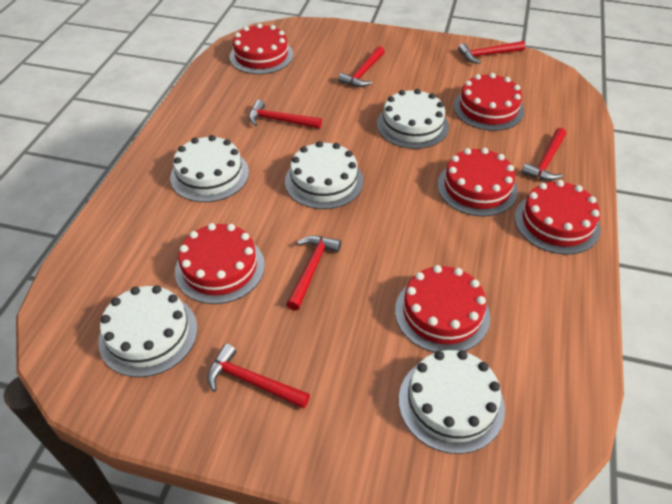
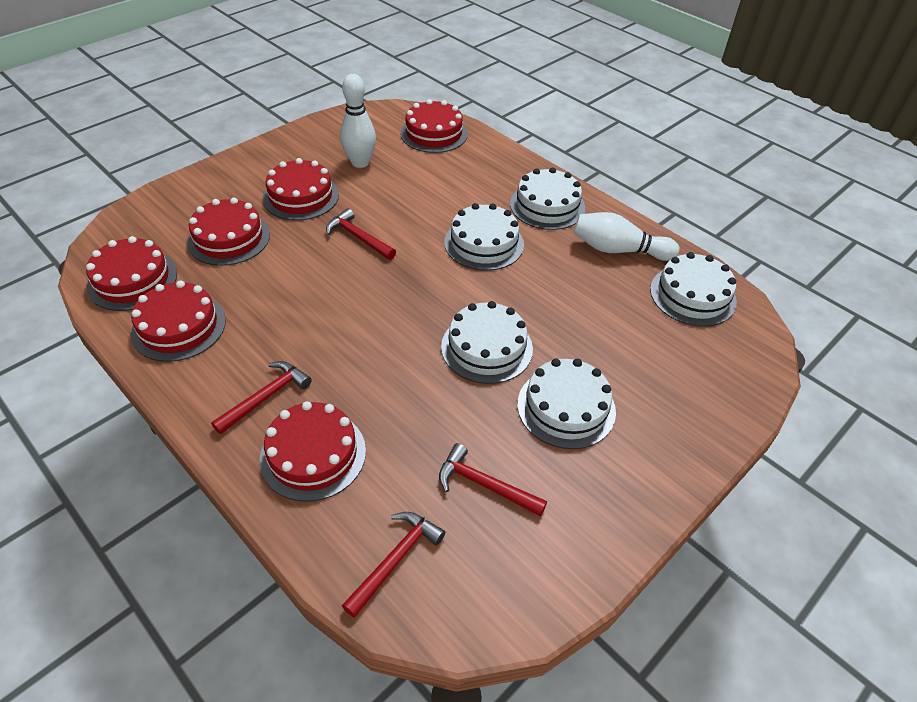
red hammer: [207,344,310,409] [249,100,322,129] [286,236,341,311] [338,46,385,87] [458,41,526,64] [522,128,566,181] = 6 -> [211,361,312,434] [326,208,396,260] [342,512,445,618] [439,443,547,517] = 4
white bowling pin: none = 0 -> [340,74,376,168] [574,212,680,261] = 2

